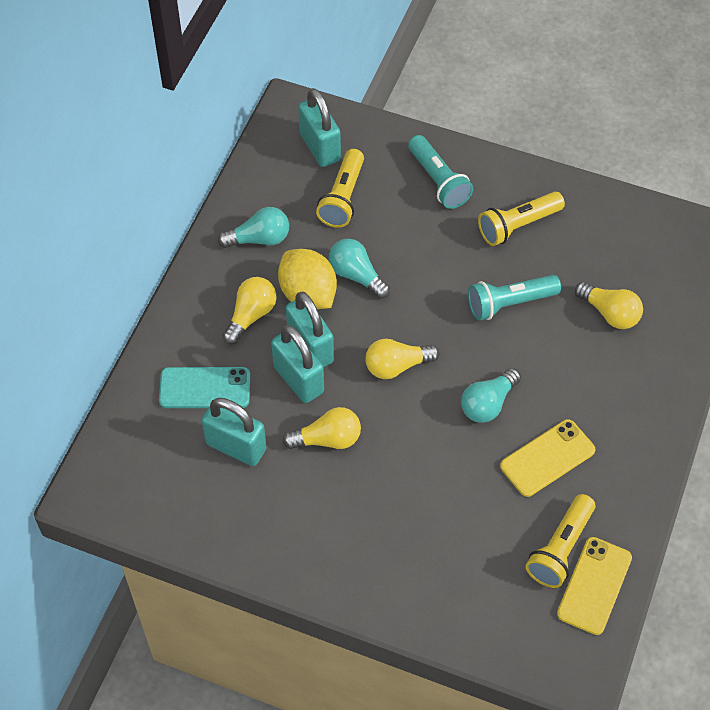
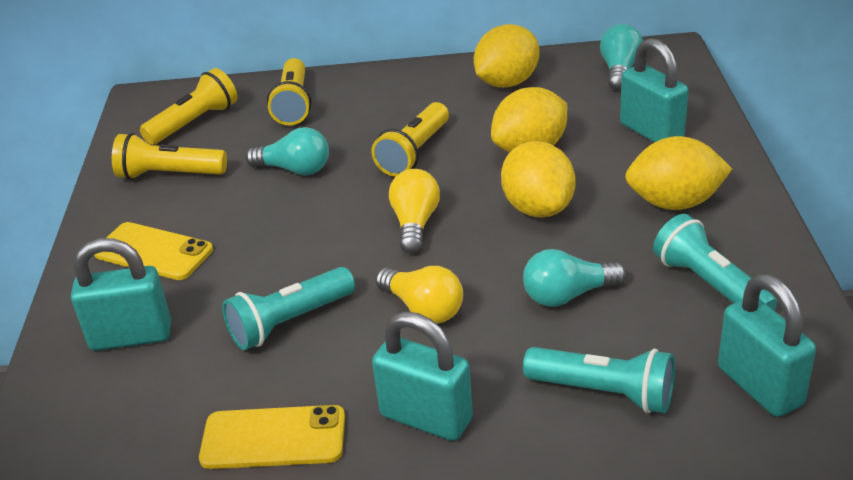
turquoise flashlight: [408,135,473,209] [468,275,561,321] = 2 -> [222,267,355,350] [523,347,675,413] [653,214,777,310] = 3
turquoise phone: [159,367,250,408] = 1 -> none = 0
yellow flashlight: [316,149,364,228] [478,191,565,246] [526,494,595,588] = 3 -> [112,133,227,180] [140,68,238,145] [267,58,311,125] [371,102,449,177] = 4
yellow lemon: [278,249,337,309] = 1 -> [474,24,539,88] [491,87,567,153] [501,141,576,218] [625,136,732,210] = 4
yellow light bulb: [222,277,277,345] [283,407,361,449] [365,339,439,379] [575,282,643,329] = 4 -> [375,266,463,324] [389,169,440,254] = 2

